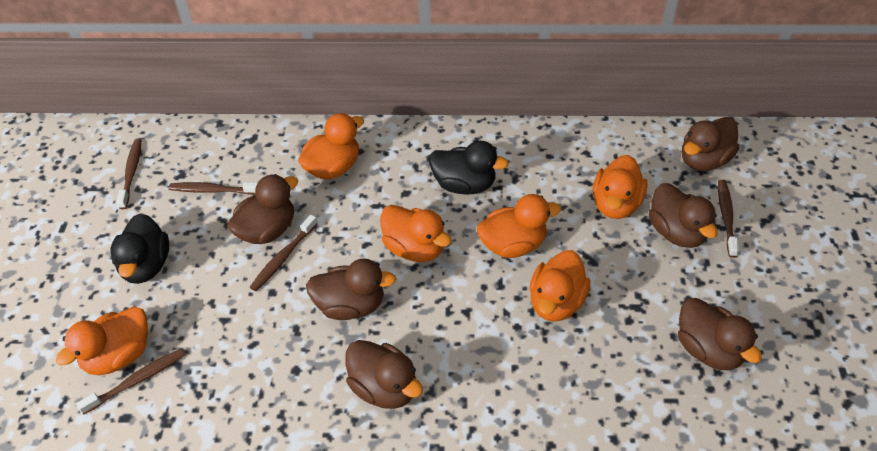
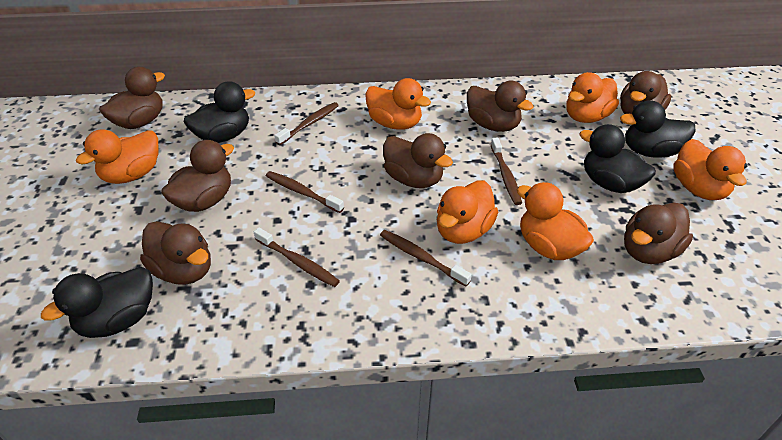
black duck: [110,213,169,284] [429,141,509,195] = 2 -> [41,267,153,338] [184,81,255,143] [579,124,656,193] [620,100,695,158] = 4
brown duck: [227,174,298,244] [306,259,396,320] [345,340,423,409] [649,183,718,248] [678,298,762,370] [682,117,740,171] = 6 -> [99,67,165,129] [140,221,211,285] [161,140,234,212] [383,133,453,188] [467,81,534,132] [620,71,672,114] [624,202,693,264] = 7

